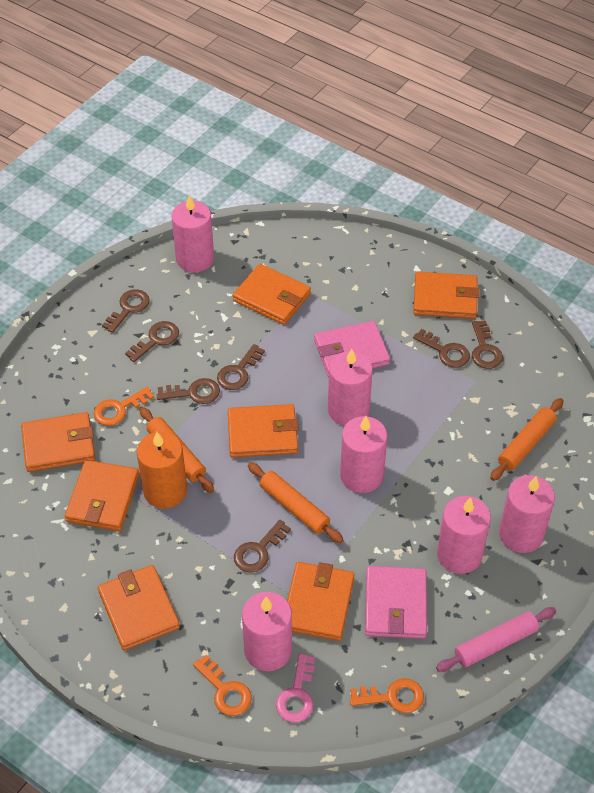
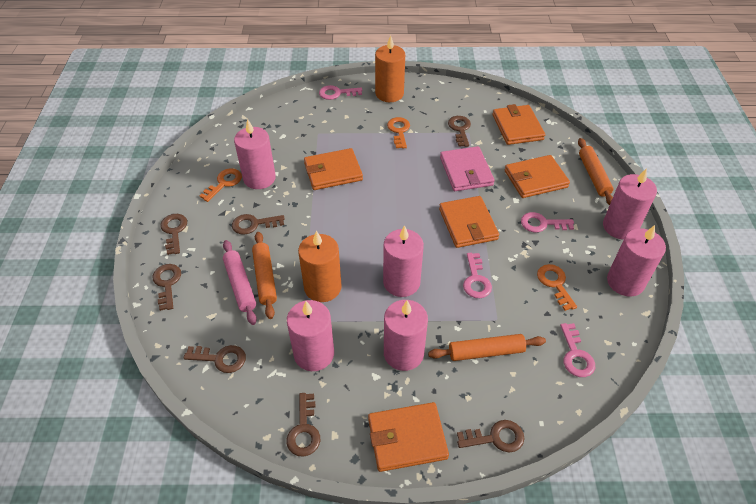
orange candle: [137,432,187,509] = 1 -> [298,231,342,302] [375,35,405,102] = 2
orange wallet: [21,412,95,472] [65,460,139,531] [98,565,180,650] [228,404,299,458] [233,264,311,325] [287,562,355,641] [413,272,479,319] = 7 -> [304,148,363,190] [368,402,449,472] [439,196,499,248] [493,104,545,145] [505,155,570,198] = 5
pink key: [276,653,315,722] = 1 -> [319,85,362,100] [463,253,492,298] [521,212,574,232] [560,323,595,377] = 4
pink wallet: [314,321,390,377] [365,566,427,639] = 2 -> [440,146,495,191] = 1

